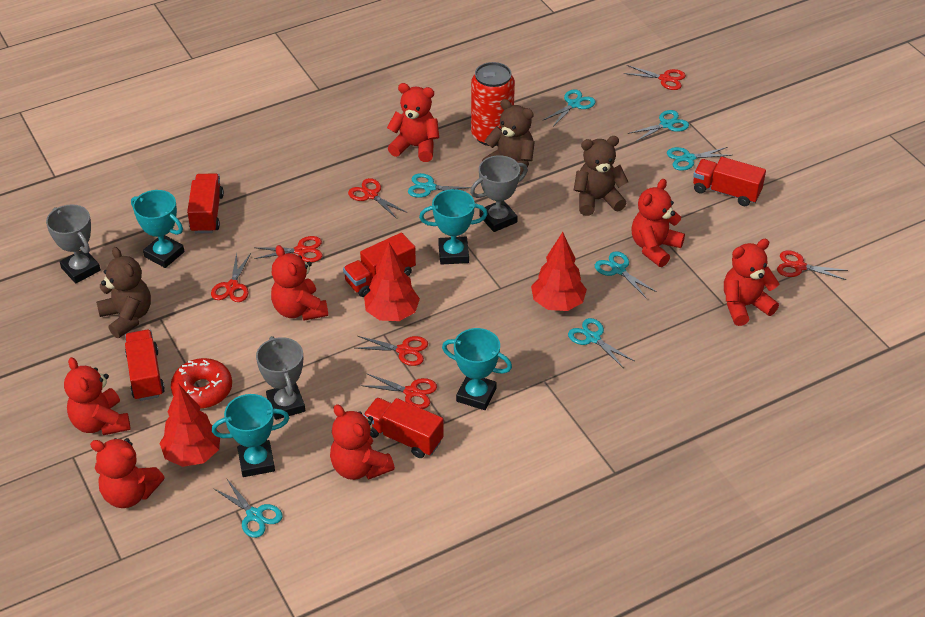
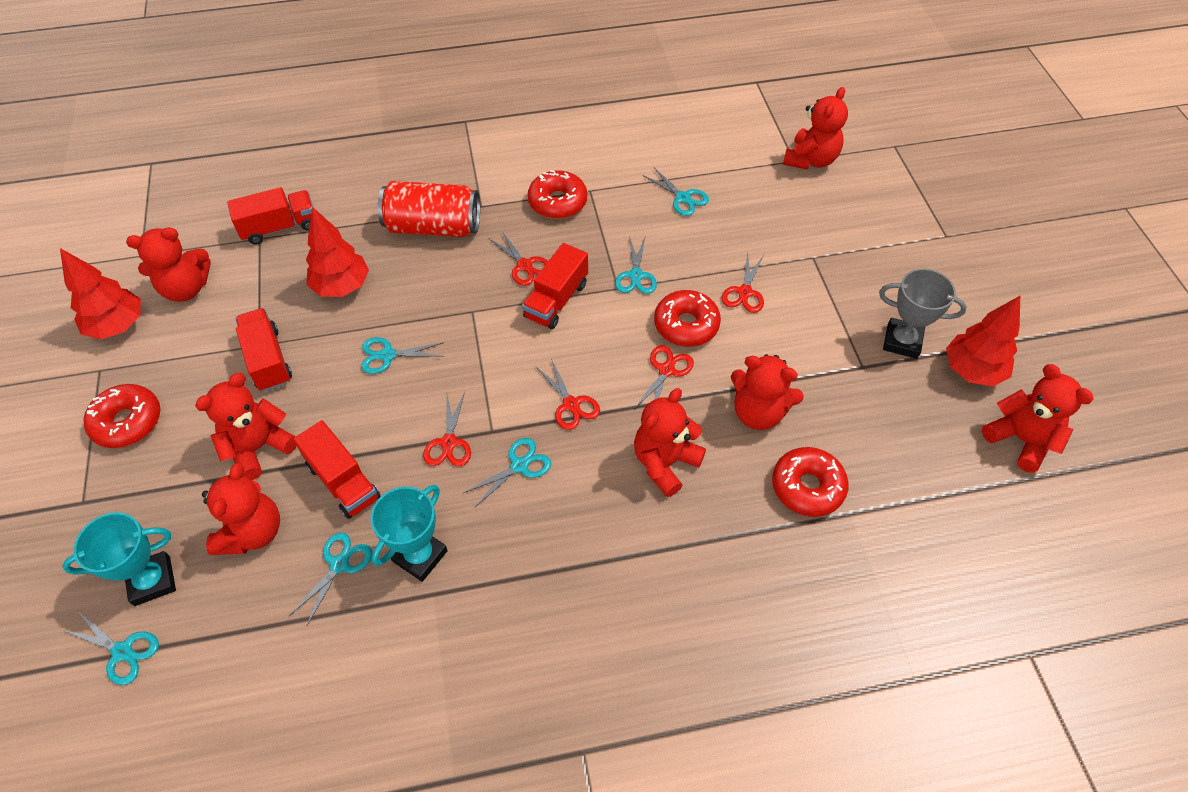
brown teddy bear: [96,247,151,338] [482,99,535,176] [574,136,628,216] = 3 -> none = 0
grey trophy: [46,204,101,283] [256,336,305,420] [470,155,528,232] = 3 -> [879,268,967,359] = 1
red donut: [171,358,232,409] = 1 -> [83,384,160,448] [528,170,587,219] [654,290,721,347] [772,447,849,517] = 4
red scissors: [211,252,251,302] [254,236,322,262] [348,178,408,219] [356,336,428,366] [361,373,437,409] [623,65,686,90] [777,250,848,280] = 7 -> [423,392,471,466] [488,230,548,286] [535,359,600,430] [634,345,694,409] [722,253,764,313] = 5
red truck: [125,330,165,401] [187,173,224,233] [343,233,416,297] [363,398,444,458] [693,157,766,206] = 5 -> [227,187,313,245] [235,308,292,392] [293,420,381,519] [522,243,588,329] = 4
turquoise scissors: [213,478,282,538] [408,173,471,198] [542,89,596,126] [568,318,634,368] [595,251,657,298] [628,110,689,142] [667,147,732,171] = 7 -> [63,612,159,685] [289,533,372,625] [361,337,444,374] [463,438,551,507] [615,236,657,294] [643,168,709,216] = 6
turquoise trophy: [131,190,184,268] [212,394,289,477] [419,189,488,265] [442,328,512,410] = 4 -> [62,512,176,606] [370,485,448,582] = 2

